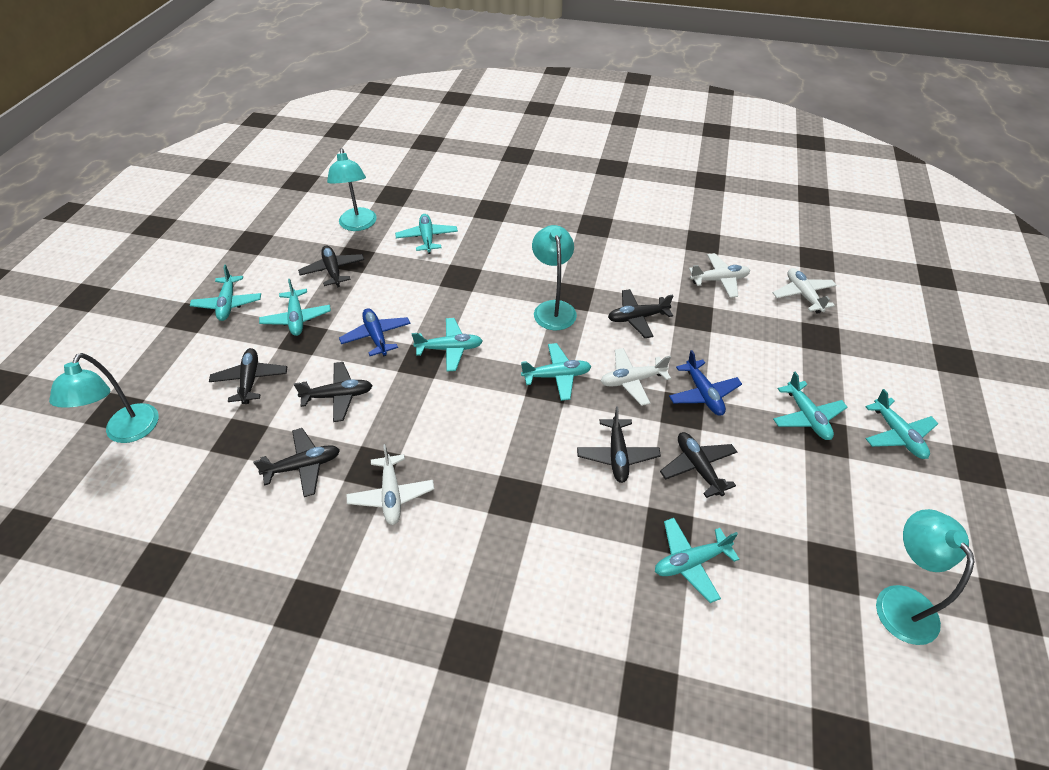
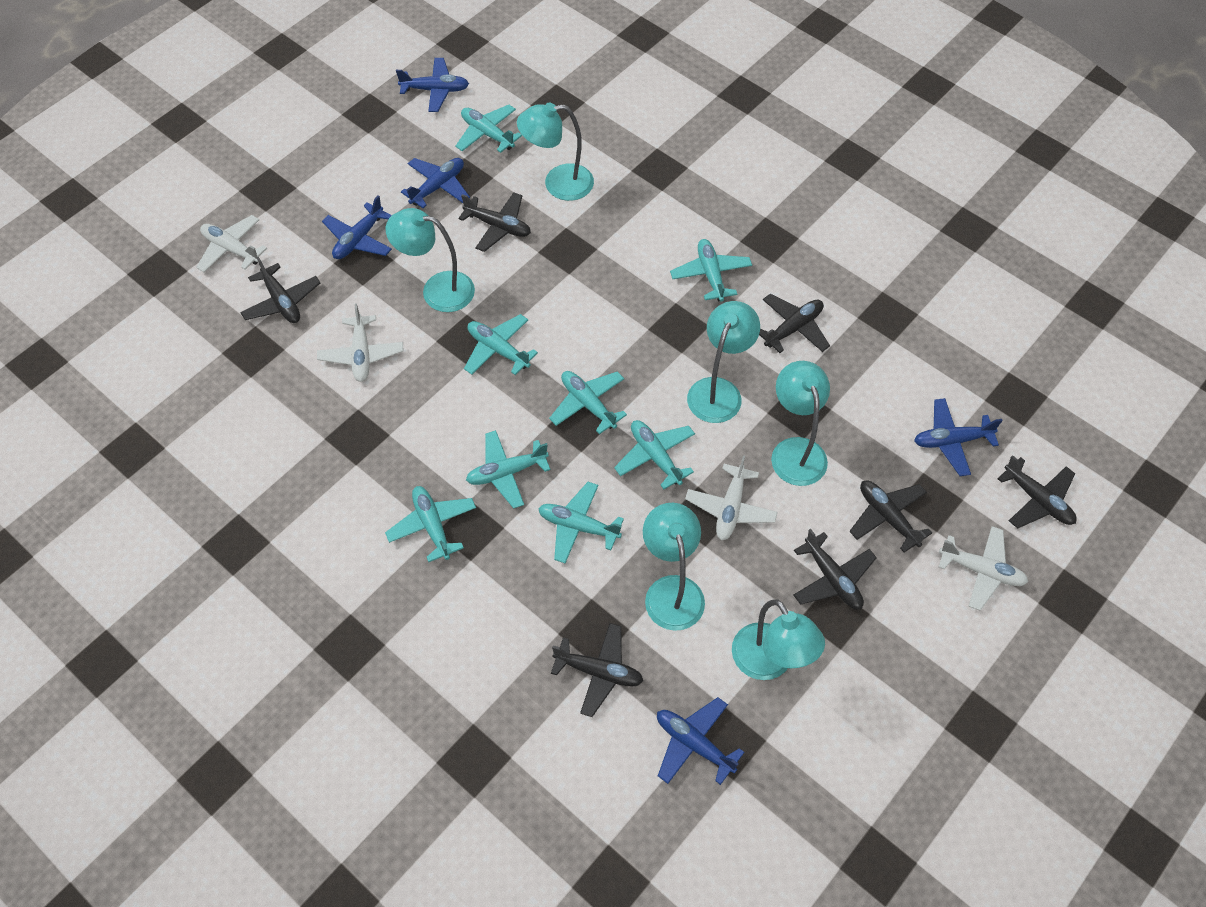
blue plane: [339,308,410,357] [669,350,742,416] = 2 -> [322,195,392,259] [396,58,469,112] [401,158,470,208] [657,697,744,785] [914,398,1003,476] = 5
turquoise lamp: [49,353,159,443] [327,148,377,231] [532,225,577,330] [876,509,975,645] = 4 -> [386,208,475,312] [517,103,594,201] [643,503,705,631] [687,301,760,423] [732,599,825,680] [771,361,830,486] = 6

